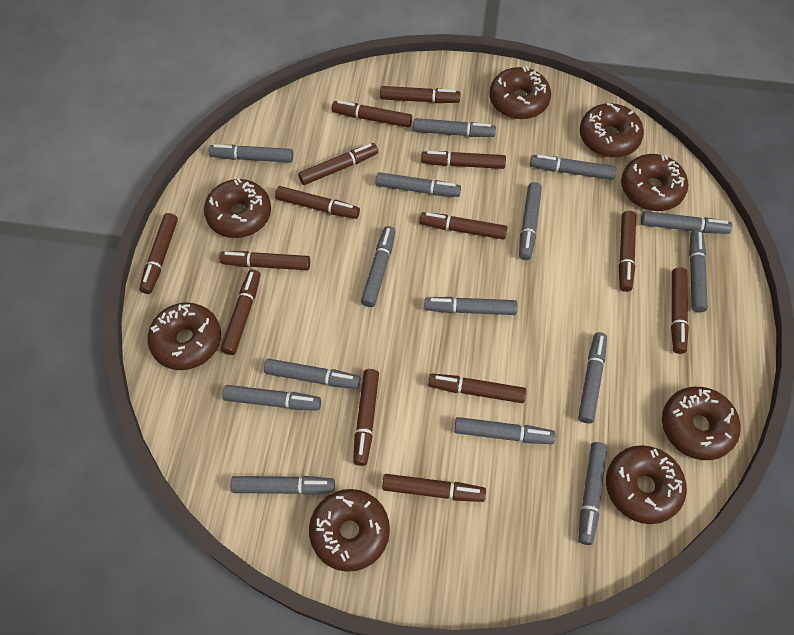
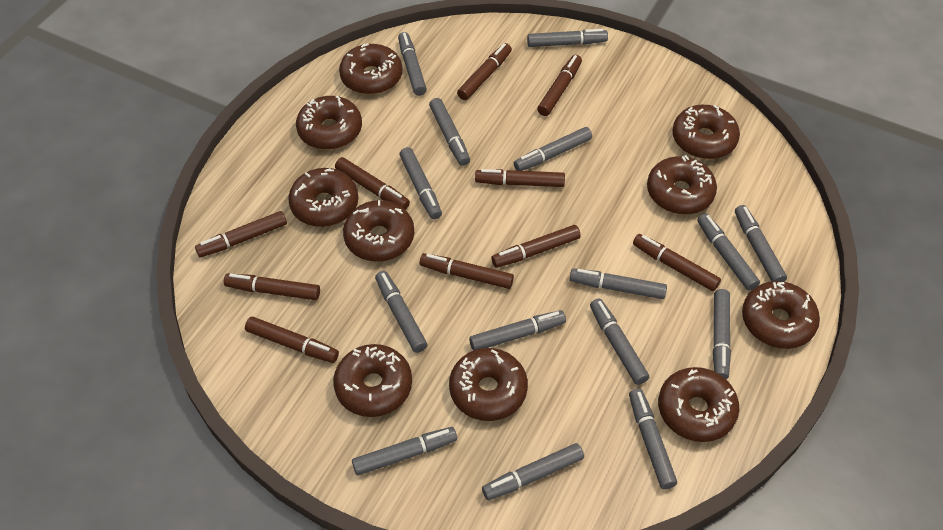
brown donut: [147,302,221,370] [204,178,271,238] [309,489,390,572] [489,66,551,119] [579,103,644,158] [606,445,687,524] [621,154,688,211] [662,387,741,460] = 8 -> [288,168,358,227] [296,96,362,150] [333,344,412,417] [339,43,402,94] [343,200,414,262] [449,348,528,421] [647,155,717,214] [658,367,739,442] [672,105,740,159] [742,281,820,349] = 10
brown marker: [139,213,178,294] [219,251,310,270] [221,269,261,355] [275,186,360,219] [298,143,378,185] [332,100,412,128] [353,369,379,466] [380,86,461,103] [382,474,486,502] [419,212,508,240] [421,151,506,169] [428,374,526,403] [619,211,636,292] [671,267,689,354] = 14 -> [195,211,287,257] [224,273,320,300] [245,317,339,363] [335,157,410,210] [420,253,514,289] [457,43,512,100] [475,169,565,187] [491,225,581,268] [537,55,582,116] [633,234,721,291] = 10

